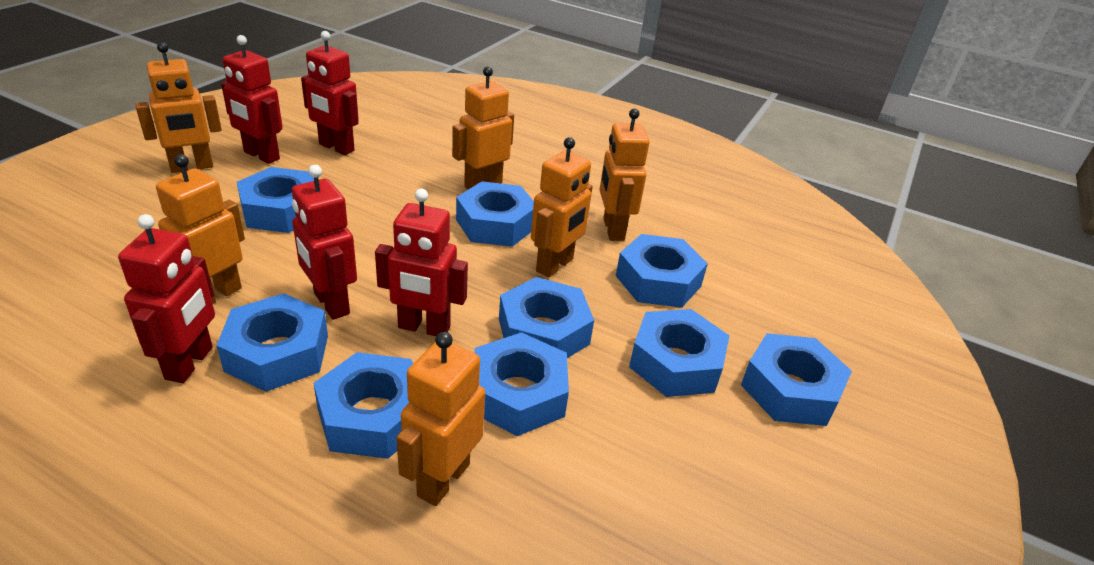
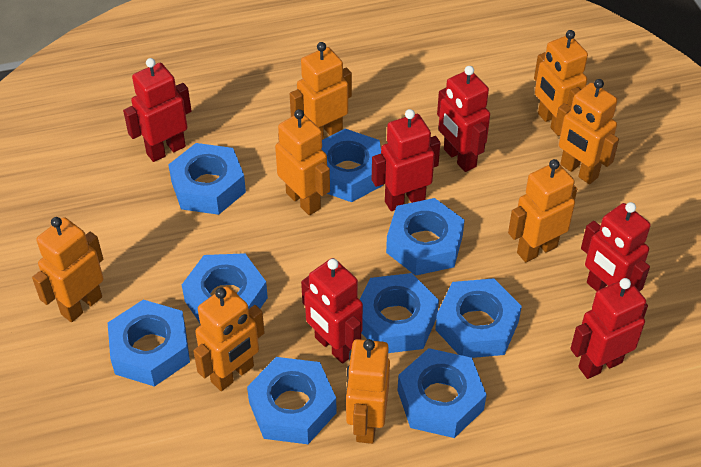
orange robot: [135,42,222,173] [156,154,245,304] [397,332,485,506] [452,67,514,190] [531,137,593,278] [600,108,650,241] = 6 -> [32,217,104,322] [193,286,265,391] [275,109,330,215] [290,42,352,140] [346,339,390,444] [508,159,577,262] [534,30,588,136] [554,79,619,184] = 8
red robot: [118,214,215,383] [221,35,283,164] [292,165,357,320] [301,31,359,155] [375,189,468,336] = 5 -> [123,58,191,162] [301,258,363,364] [372,109,440,211] [437,66,490,172] [570,278,648,379] [581,202,651,292] = 6

